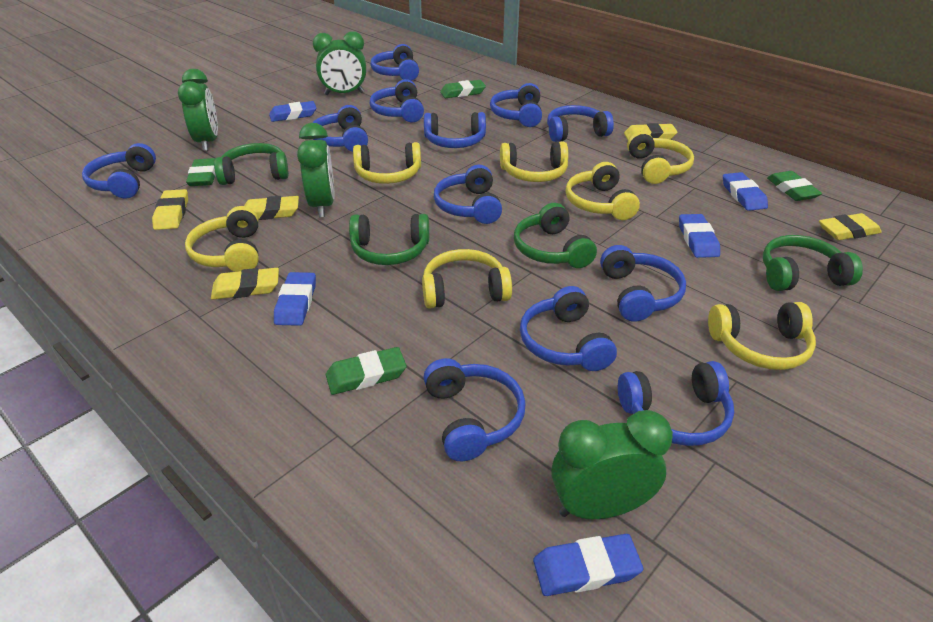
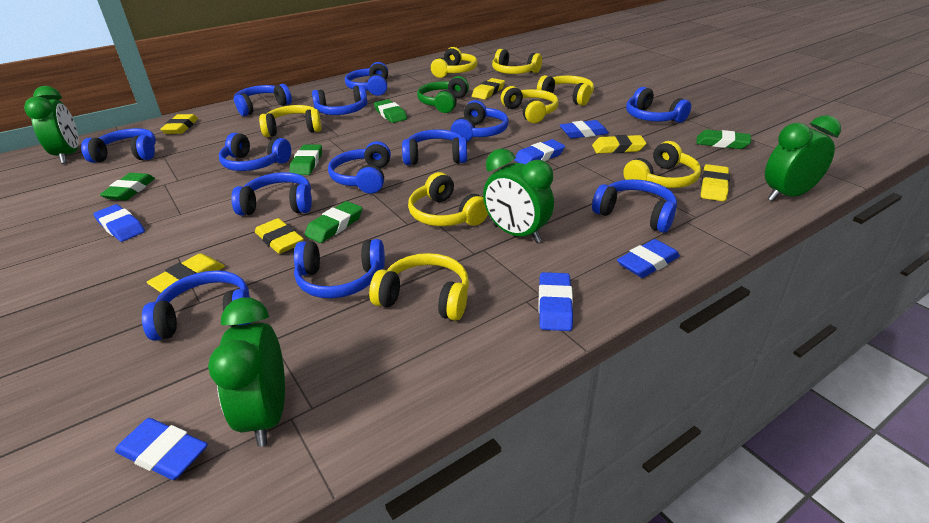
blue eraser: [269,101,316,122] [274,272,316,326] [533,534,643,596] [679,214,720,258] [723,172,768,211] = 5 -> [93,204,145,242] [115,418,208,480] [514,139,565,164] [539,272,573,331] [559,120,609,139] [617,239,680,278] = 6
blue headphones: [82,143,156,199] [312,105,368,152] [370,79,424,122] [371,44,419,81] [424,112,486,148] [424,358,526,461] [434,165,502,224] [490,83,542,127] [520,286,617,371] [547,105,614,142] [600,245,686,322] [618,361,734,446] = 12 -> [81,128,156,163] [142,270,252,341] [219,133,291,171] [231,172,312,216] [234,84,292,116] [294,239,385,298] [312,85,367,115] [328,141,391,194] [345,62,388,96] [402,129,467,165] [451,100,509,142] [592,179,677,233] [626,87,691,123] = 13
green eraser: [186,158,216,186] [326,347,407,395] [440,80,486,98] [767,171,822,201] = 4 -> [100,173,155,200] [290,145,322,175] [305,201,362,243] [374,99,407,123] [696,130,751,149] = 5
green headphones: [214,143,289,185] [349,214,429,265] [514,203,597,268] [763,235,863,291] = 4 -> [417,76,469,113] = 1
yellow eraser: [152,189,188,230] [211,268,279,300] [244,196,299,220] [624,123,678,140] [819,213,882,240] = 5 -> [147,254,225,293] [160,114,198,134] [255,218,304,254] [472,78,505,99] [592,135,646,154] [701,164,730,201] = 6
yellow headphones: [185,206,259,272] [353,142,421,184] [422,249,512,309] [500,141,568,182] [566,162,640,220] [627,131,694,184] [708,302,816,370] = 7 -> [259,105,321,137] [369,253,469,321] [408,172,488,226] [431,47,477,78] [492,49,542,74] [501,86,559,123] [537,75,594,106] [623,141,701,188] = 8

